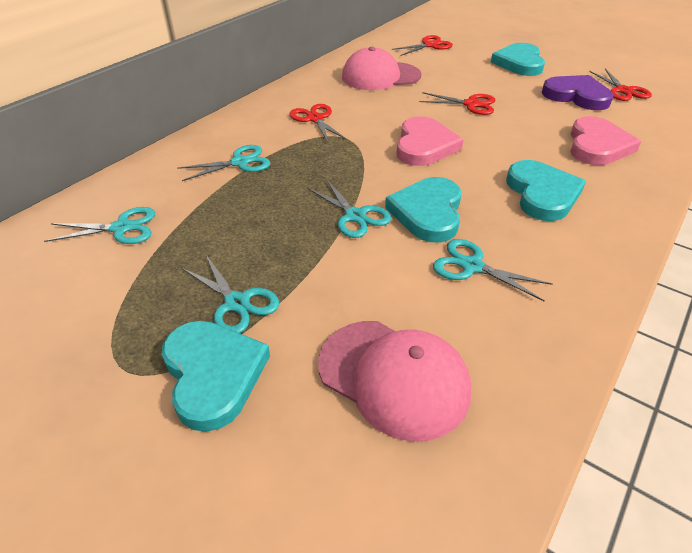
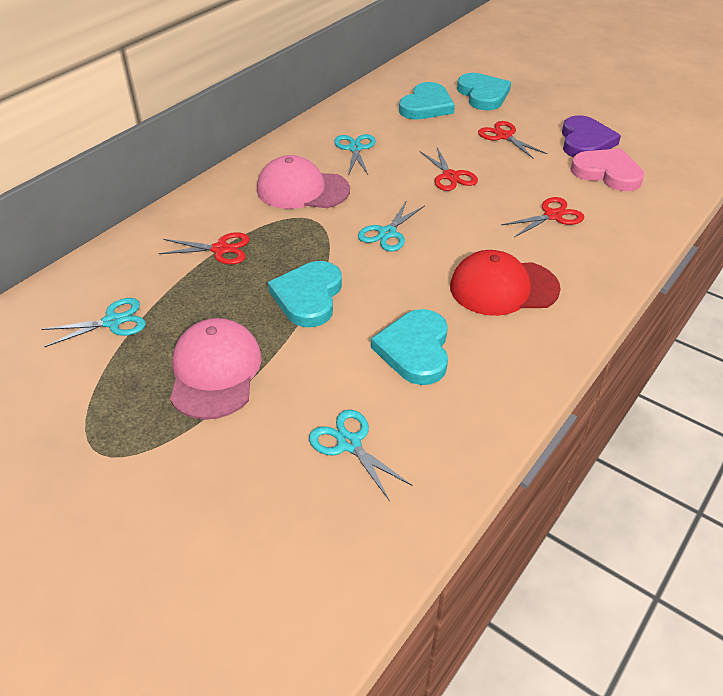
pink heart: [396,116,463,166] [570,116,641,165] = 2 -> [571,148,645,191] = 1
red cap: none = 0 -> [450,250,561,316] = 1
turquoise scissors: [44,207,155,244] [177,145,270,181] [182,255,279,333] [307,179,391,238] [433,239,552,302] = 5 -> [41,298,146,347] [309,410,413,501] [334,134,376,174] [358,200,424,252] = 4

